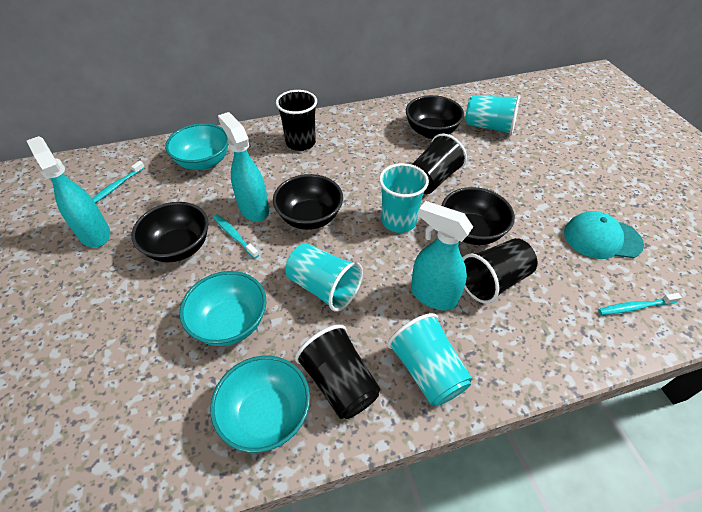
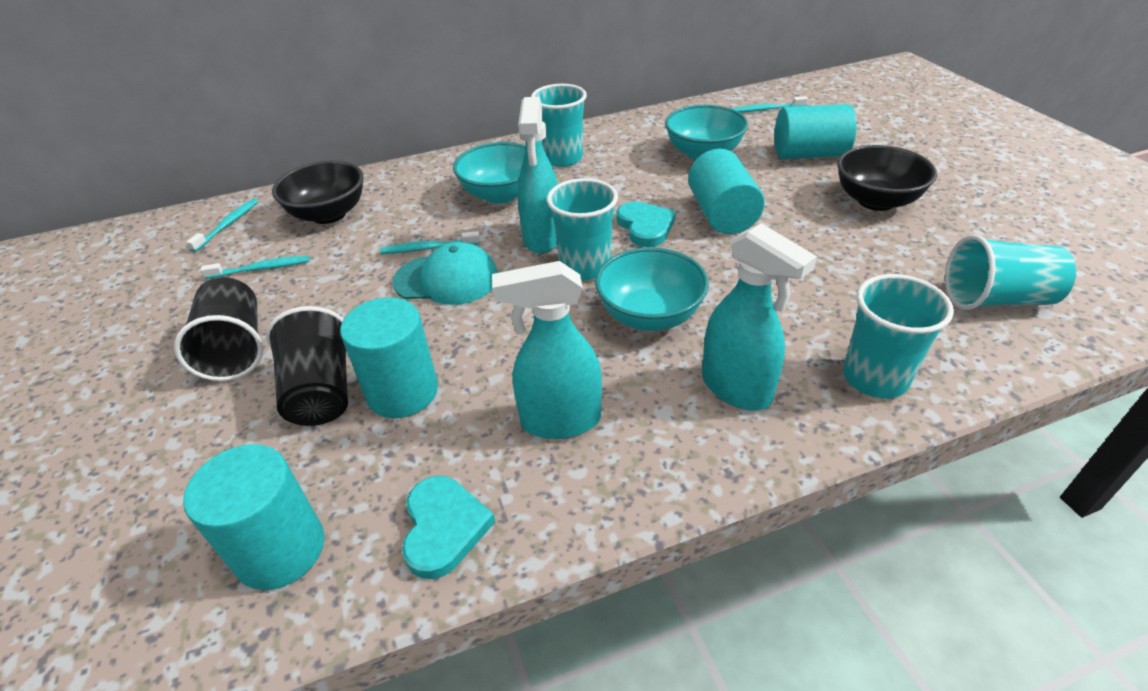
black bowl: [132,202,209,262] [273,174,343,230] [406,95,464,139] [442,187,515,245] = 4 -> [272,161,364,224] [837,145,937,211] = 2
black cup: [276,90,317,151] [295,325,380,419] [412,134,467,194] [462,238,537,304] = 4 -> [174,277,263,381] [266,306,348,426] = 2
turquoise cylinder: none = 0 -> [183,444,324,590] [340,297,438,418] [688,149,765,234] [774,104,857,159] = 4
turquoise heart: none = 0 -> [402,476,495,579] [617,201,676,247] = 2
turquoise toothbrush: [92,161,145,203] [213,214,259,259] [598,293,682,315] = 3 -> [186,198,259,252] [200,256,310,279] [380,231,480,254] [731,96,808,113] = 4

